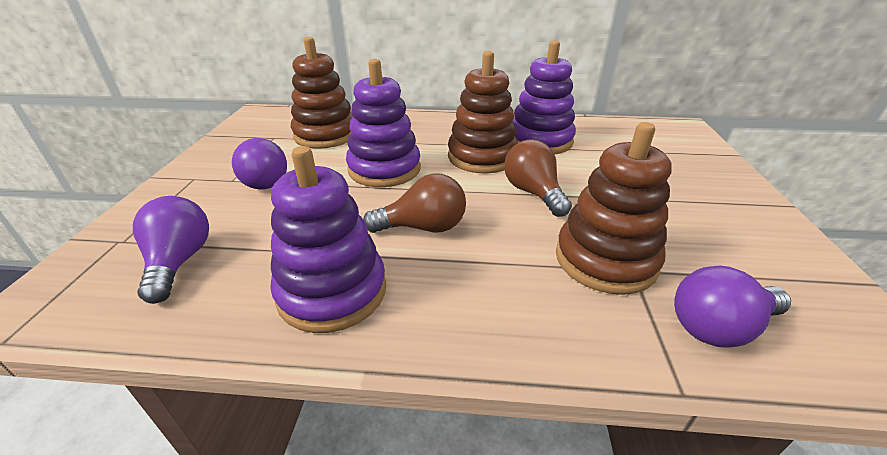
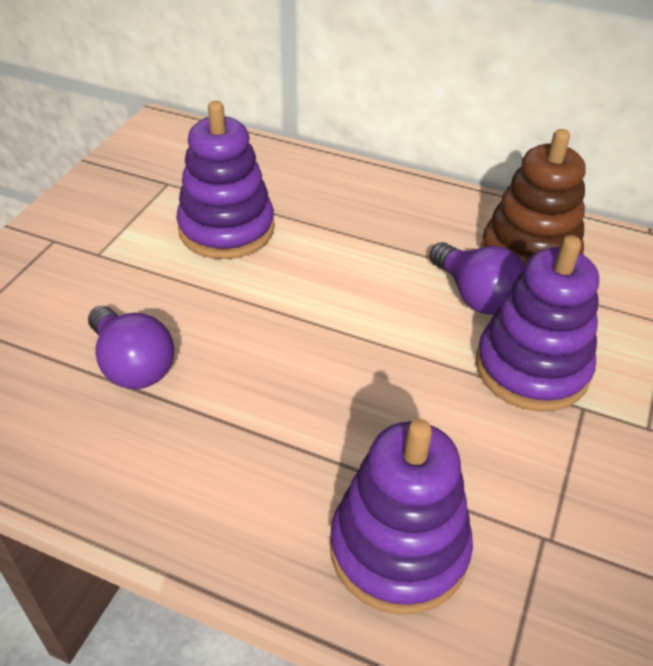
brown light bulb: [363,173,466,233] [504,139,572,217] = 2 -> none = 0
brown stacking toy: [291,37,354,149] [448,51,518,174] [556,122,672,295] = 3 -> [480,129,586,265] = 1
purple light bulb: [133,196,209,304] [232,138,287,190] [674,265,791,348] = 3 -> [88,306,174,389] [430,242,525,315] = 2

